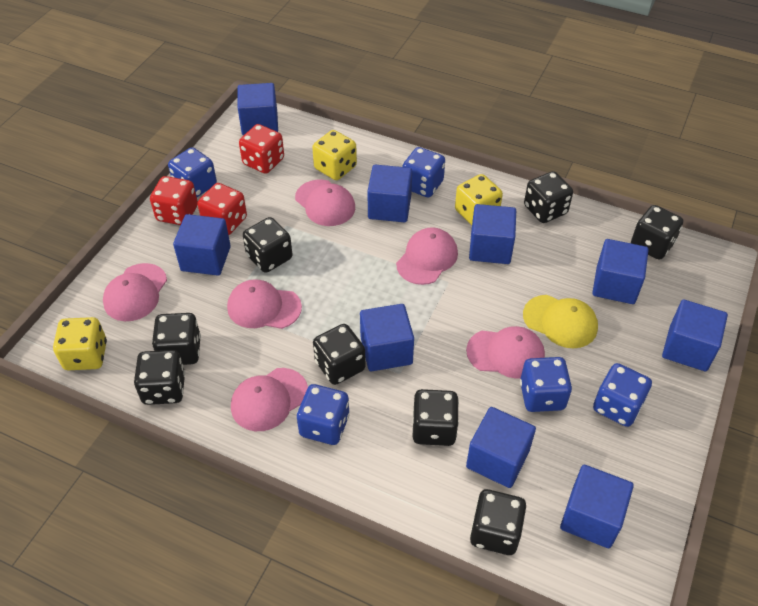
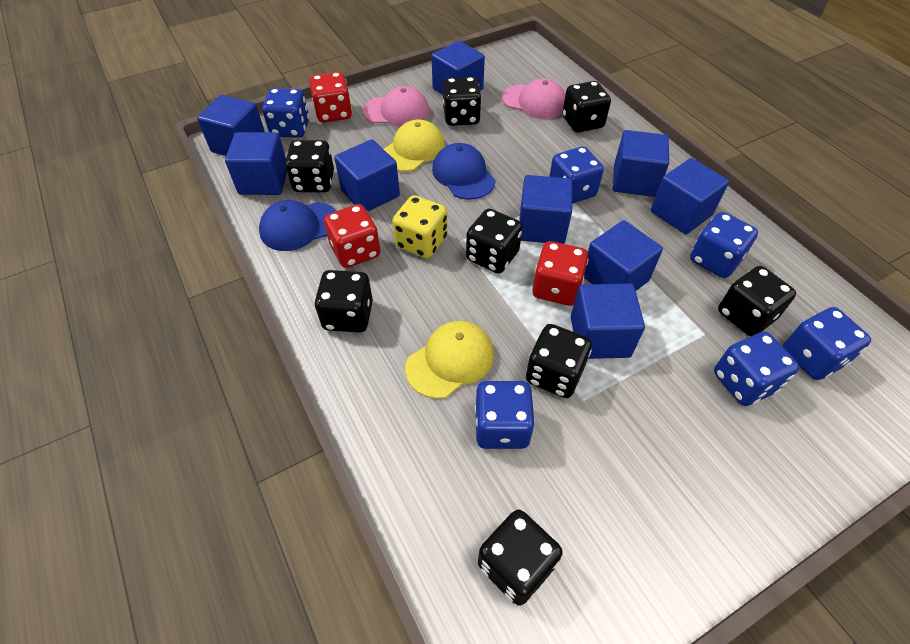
blue cap: none = 0 -> [259,200,336,251] [432,143,496,200] = 2
blue dice: [168,147,217,197] [297,384,350,445] [402,147,445,197] [520,357,572,412] [593,363,652,427] = 5 -> [262,88,309,138] [475,381,535,449] [549,146,604,204] [690,212,758,278] [714,331,799,406] [783,307,871,380] = 6
pink cap: [103,263,167,321] [227,279,302,329] [231,368,308,431] [295,180,355,226] [396,227,458,285] [466,326,545,379] = 6 -> [363,86,430,127] [502,79,565,119] = 2
yellow cap: [523,295,598,348] = 1 -> [384,120,445,172] [405,321,494,399] = 2
yellow dice: [53,317,107,370] [312,130,357,180] [455,174,503,225] = 3 -> [392,195,447,259] = 1

